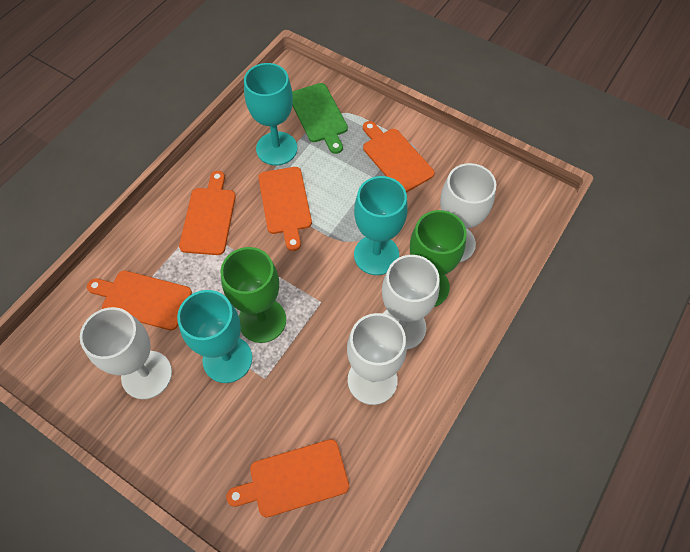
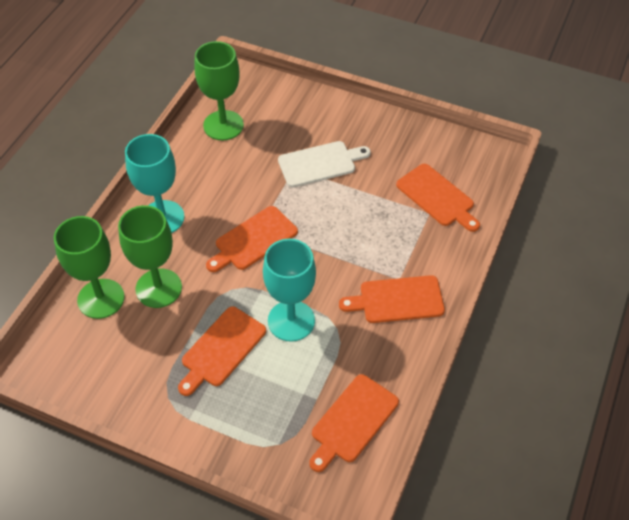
green cutting board: [292,83,348,154] = 1 -> none = 0
green goblet: [221,247,286,343] [410,210,466,307] = 2 -> [54,216,125,319] [118,205,182,308] [194,41,244,140] = 3
turquoise goblet: [177,290,252,383] [244,63,298,165] [354,176,408,275] = 3 -> [125,134,184,233] [263,239,316,342] = 2
white cutting board: none = 0 -> [278,141,371,187] = 1
white goblet: [80,307,172,399] [347,313,407,405] [382,255,440,350] [440,163,496,263] = 4 -> none = 0

